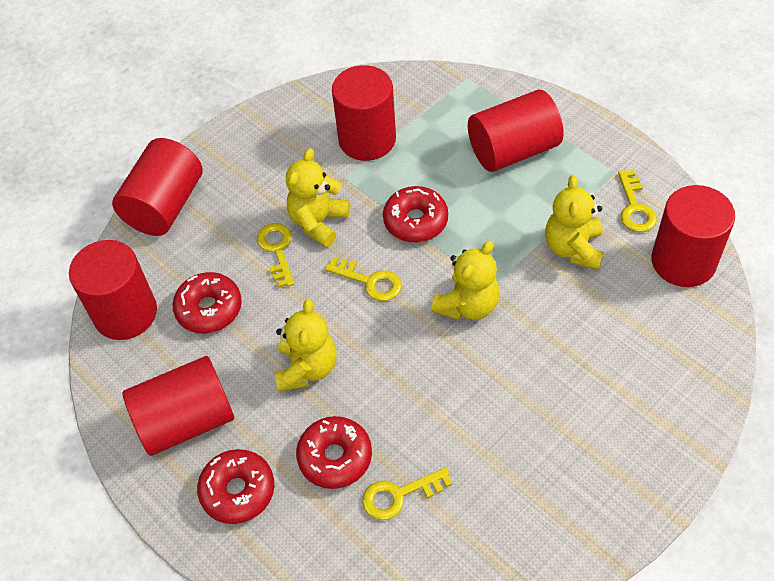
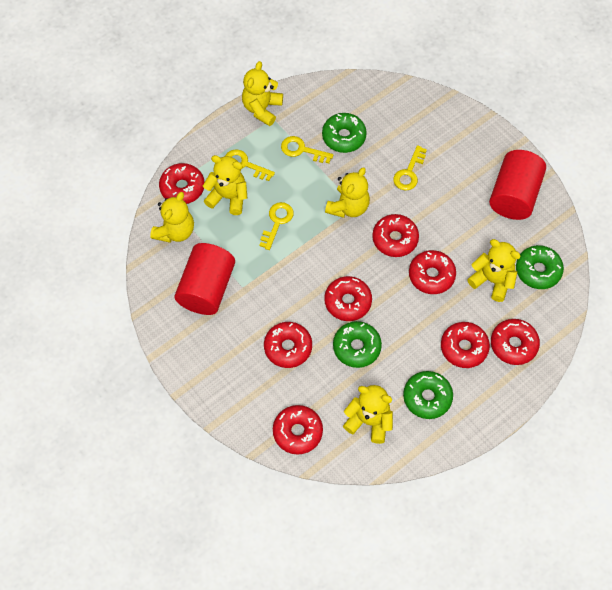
green donut: none = 0 -> [322,113,367,153] [333,321,382,368] [403,371,453,419] [516,245,564,289] = 4
red cylinder: [69,240,157,340] [112,138,202,236] [123,356,234,456] [332,65,396,161] [468,90,564,172] [651,185,735,287] = 6 -> [174,243,235,315] [489,150,546,220] = 2
red donut: [173,272,242,333] [197,449,274,524] [296,416,372,489] [383,186,448,242] = 4 -> [159,163,204,204] [264,322,312,368] [273,405,323,455] [324,276,372,321] [372,214,419,257] [409,250,456,294] [441,322,490,368] [491,319,540,365] = 8
yellow teddy bear: [275,299,337,392] [286,148,350,247] [431,241,500,320] [545,175,604,270] = 4 -> [150,192,194,243] [203,155,247,215] [242,61,283,126] [325,167,370,218] [343,385,393,444] [467,239,521,302] = 6

